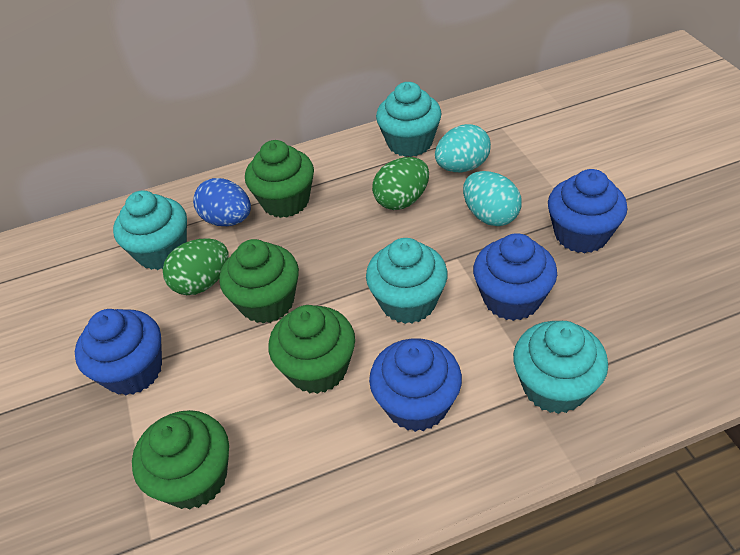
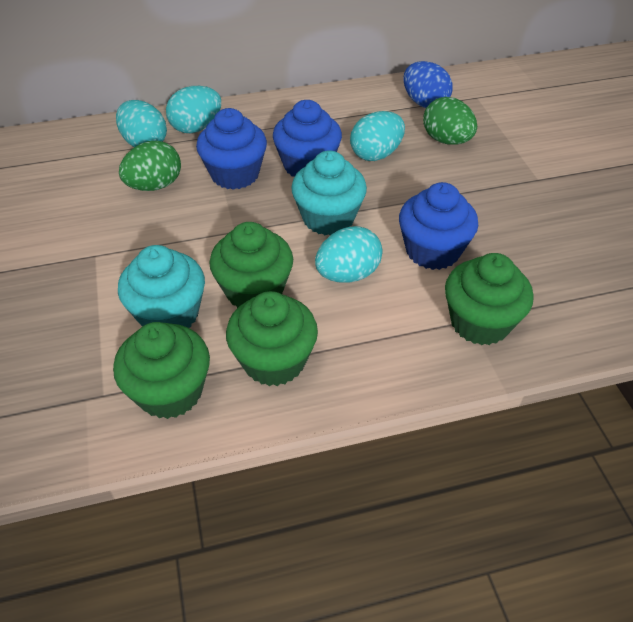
blue cupcake: [75,309,162,396] [369,338,462,432] [473,233,557,321] [548,169,627,253] = 4 -> [196,108,267,190] [273,100,342,177] [399,182,478,270] = 3
turquoise cupcake: [113,190,187,270] [366,238,448,324] [376,82,442,157] [513,321,608,414] = 4 -> [118,245,205,328] [291,150,367,235] = 2
turquoise egg: [435,124,491,172] [463,171,522,226] = 2 -> [116,100,167,147] [166,86,221,133] [315,226,382,283] [350,111,405,161] = 4

